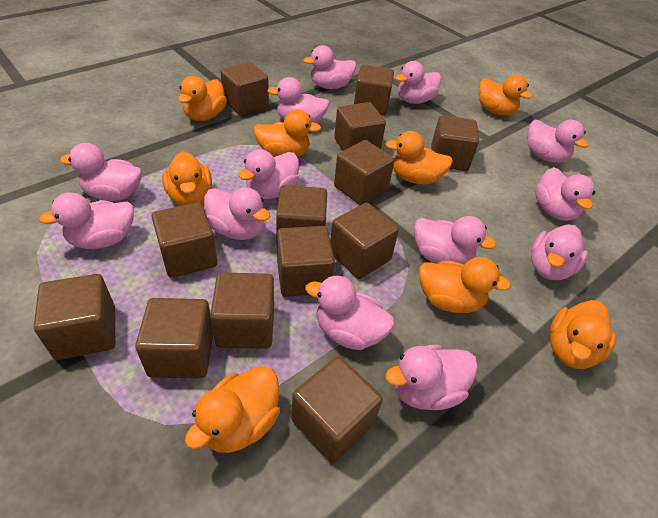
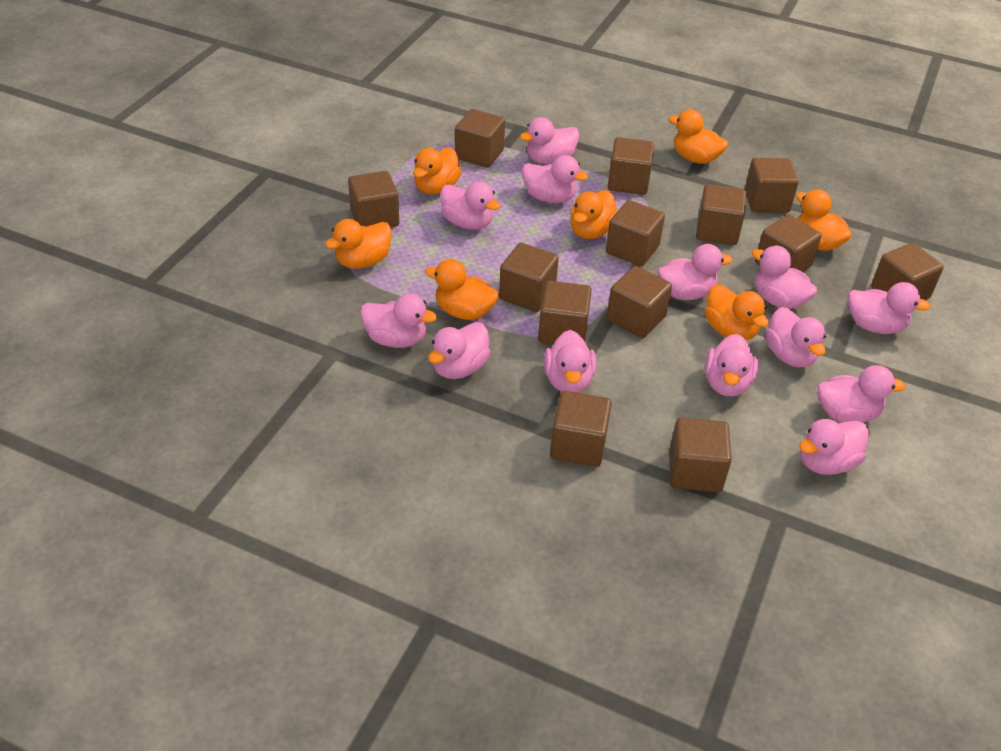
orange duck: [162,151,212,206] [178,76,227,121] [185,366,280,453] [254,109,321,157] [386,131,453,185] [419,257,511,313] [478,75,533,115] [550,300,616,369] = 8 -> [325,219,392,269] [413,148,462,194] [425,259,499,320] [571,190,617,239] [668,109,728,164] [705,285,769,340] [796,189,852,251] = 7

